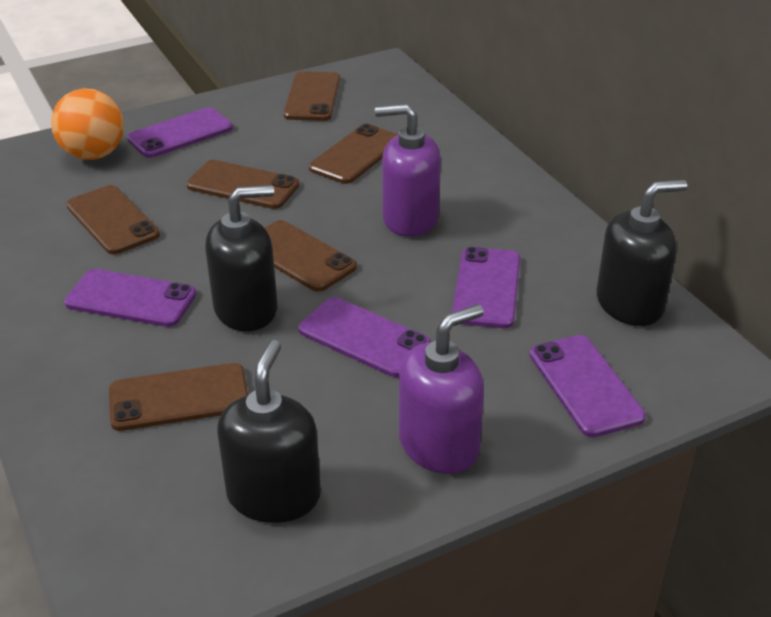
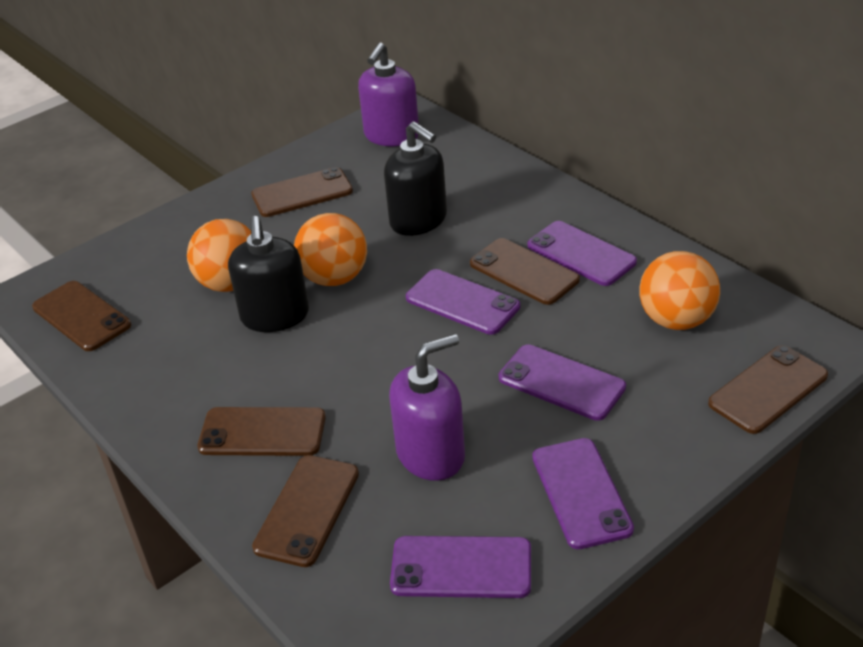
black soap dispenser: [205,185,277,331] [217,340,321,523] [596,180,687,326] = 3 -> [228,216,309,332] [384,121,447,236] = 2
orange ball: [51,89,124,160] = 1 -> [187,219,251,292] [294,213,367,286] [639,251,720,330] = 3

